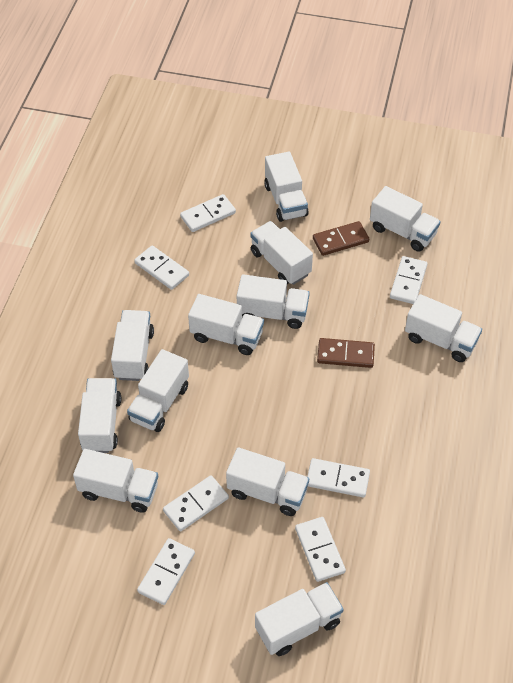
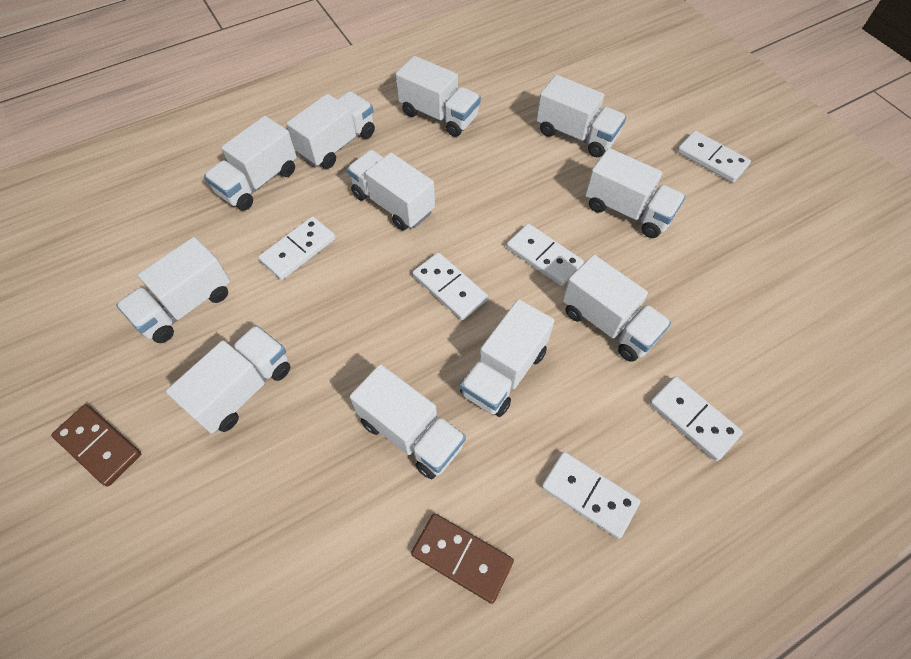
white domino: [134,245,189,290] [137,538,195,605] [163,475,229,531] [180,194,236,232] [295,517,346,582] [307,458,370,497] [390,256,427,304] = 7 -> [258,216,336,280] [413,252,488,320] [506,224,584,286] [541,452,640,539] [649,376,743,461] [677,131,751,183] = 6
white truck: [73,449,158,513] [78,378,121,453] [111,310,154,381] [127,349,189,432] [188,294,264,355] [226,447,309,516] [237,274,310,329] [250,221,313,285] [255,582,344,656] [264,152,309,222] [370,186,441,252] [405,294,482,362] = 12 -> [116,237,230,343] [166,325,291,434] [204,116,297,211] [287,91,375,169] [347,150,435,231] [350,364,466,479] [396,56,481,137] [460,299,554,417] [536,75,626,157] [563,255,671,362] [585,148,686,238] = 11

